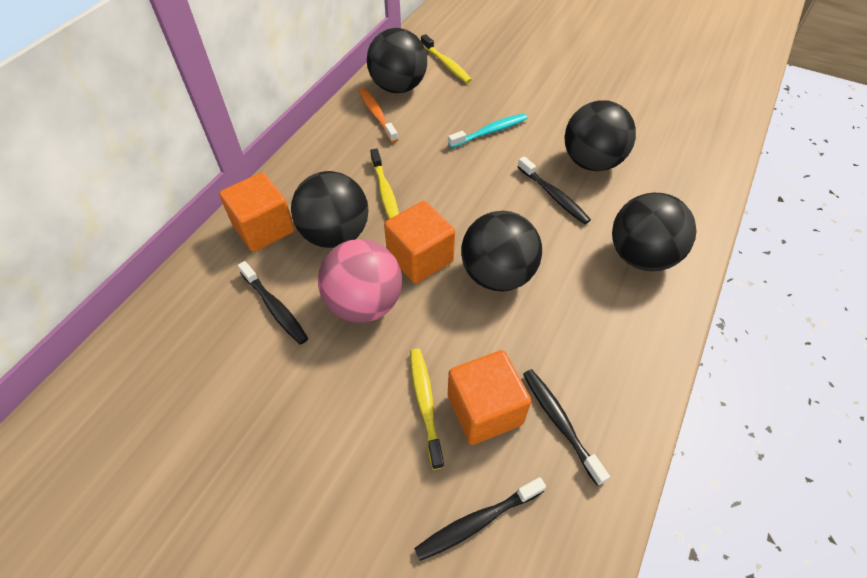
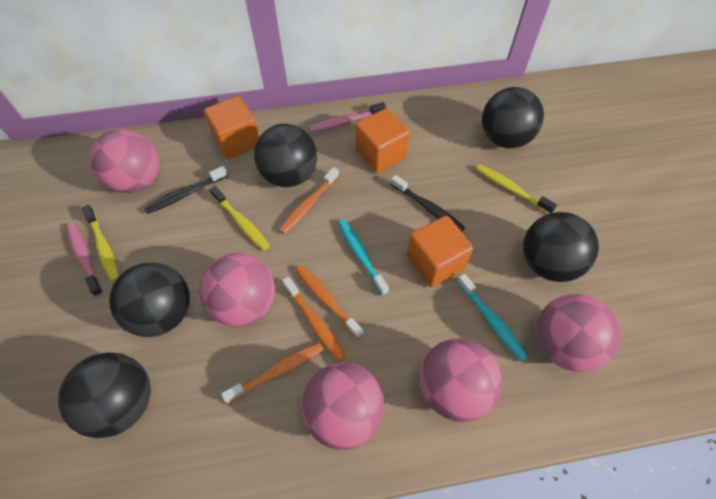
black toothbrush: [238,261,308,345] [414,477,546,561] [518,156,591,224] [523,369,610,486] = 4 -> [144,166,228,214] [391,175,465,232] = 2
orange toothbrush: [359,88,398,143] = 1 -> [221,342,324,404] [279,167,339,234] [282,277,346,361] [296,265,364,340] = 4
pink ball: [318,239,402,323] = 1 -> [90,129,159,193] [199,253,275,326] [301,363,385,450] [420,338,502,422] [536,294,621,372] = 5
pink toothbrush: none = 0 -> [66,223,103,297] [309,102,386,132] = 2
turquoise toothbrush: [448,113,528,148] = 1 -> [338,219,389,296] [457,274,528,362] = 2

